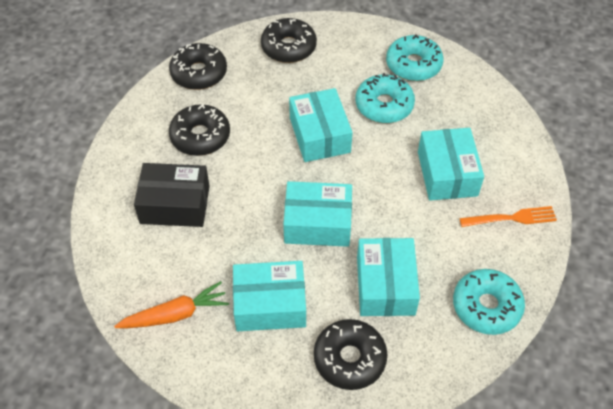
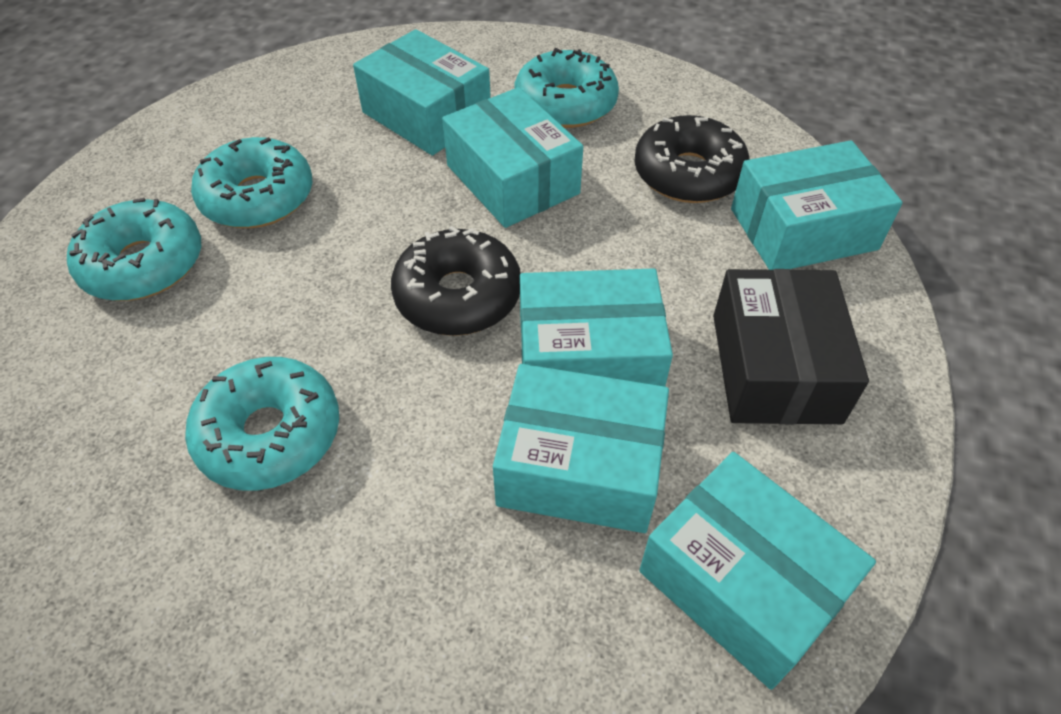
black donut: [169,43,227,90] [169,104,230,156] [261,18,317,63] [314,319,387,390] = 4 -> [391,226,521,336] [634,115,750,203] = 2
orange carrot: [114,281,229,328] = 1 -> none = 0
orange fork: [459,206,557,227] = 1 -> none = 0
turquoise box: [233,261,306,331] [283,181,352,247] [289,88,353,162] [357,238,420,316] [418,128,484,201] = 5 -> [353,29,491,156] [442,87,583,228] [493,364,669,533] [520,269,673,387] [639,452,876,690] [731,140,903,270] = 6
turquoise donut: [356,73,415,123] [386,34,444,81] [453,269,525,335] = 3 -> [67,198,201,301] [185,357,339,491] [191,137,313,228] [515,48,619,128] = 4

